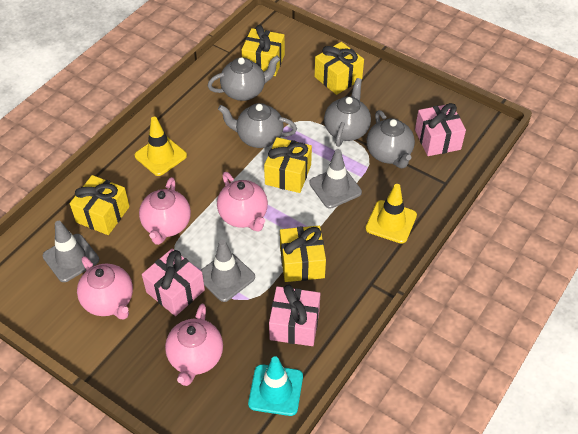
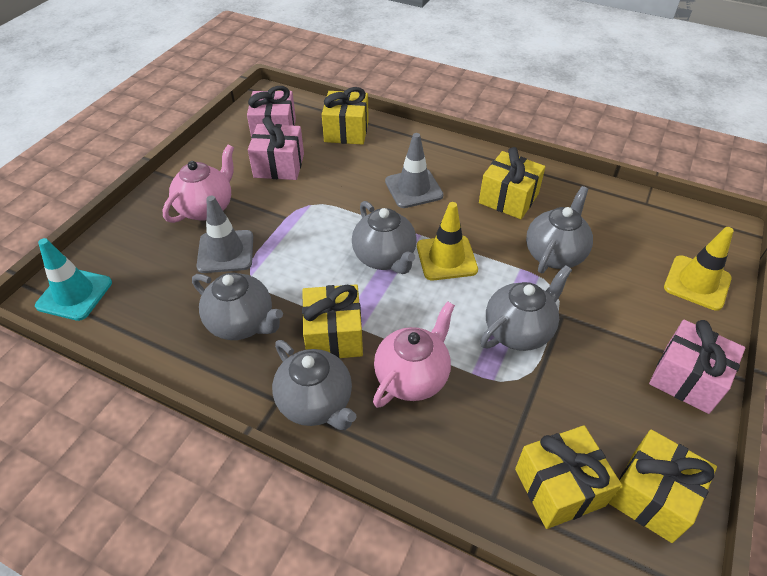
grey teapot: [208,55,280,101] [218,103,297,148] [324,78,371,147] [367,110,415,168] = 4 -> [192,273,283,340] [272,340,356,430] [352,201,417,274] [480,265,572,351] [526,186,593,274] = 5
grey traffic cone: [43,221,99,282] [200,240,255,302] [309,149,362,209] = 3 -> [197,196,253,273] [385,133,444,208] = 2
pink teapot: [77,256,133,319] [139,177,191,245] [165,304,223,386] [217,172,268,232] = 4 -> [162,145,234,223] [373,301,455,408] = 2

